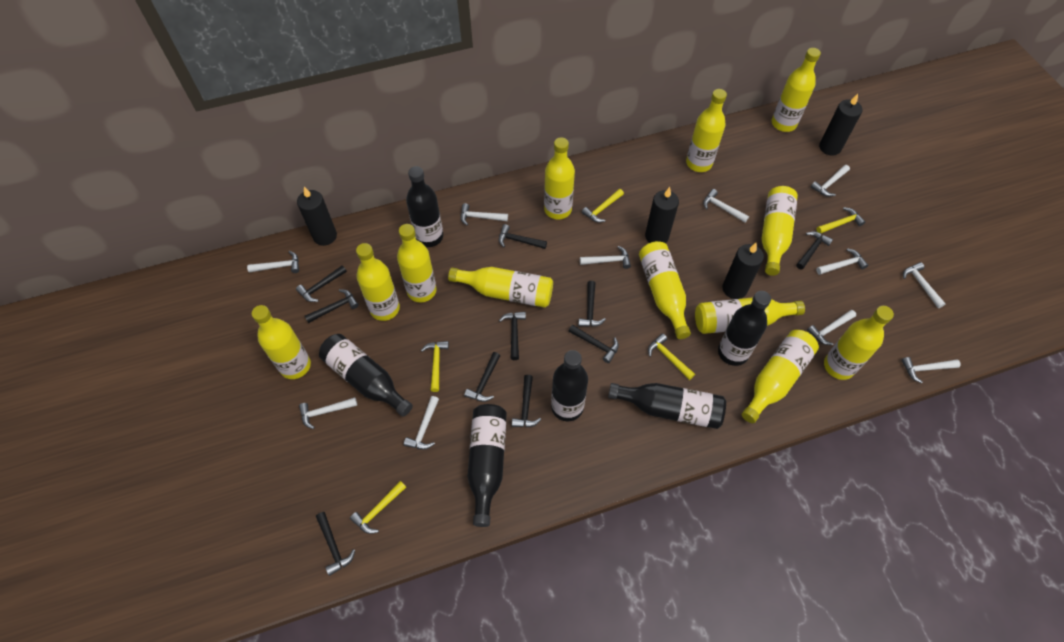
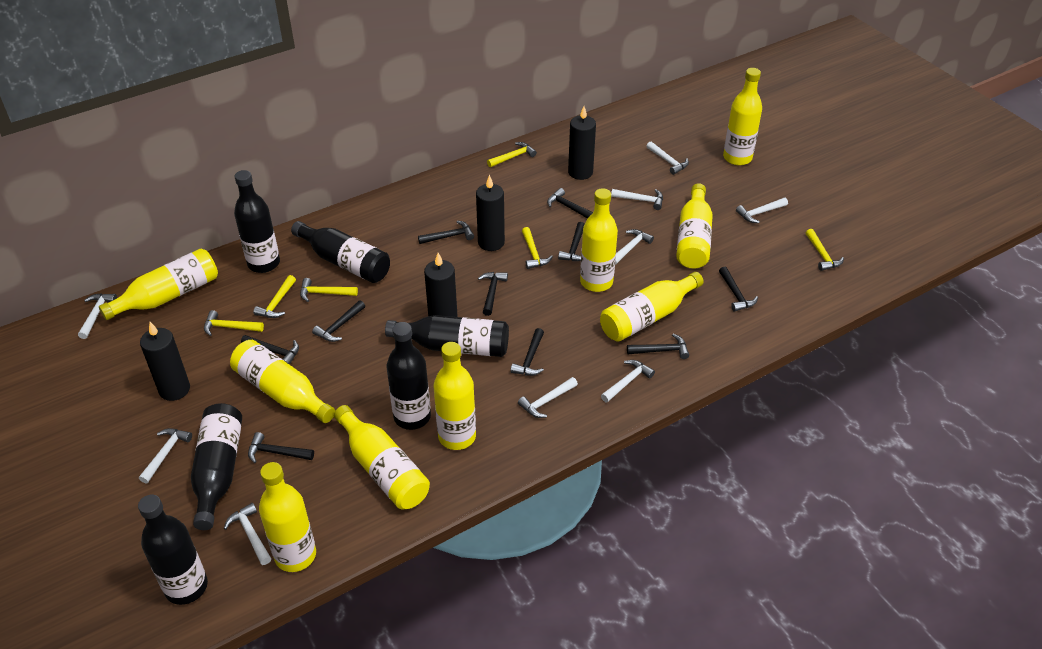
white hammer: [247,251,299,273] [299,397,357,429] [404,396,439,450] [460,203,508,226] [580,246,631,269] [703,189,749,223] [807,310,857,345] [811,165,850,197] [816,248,868,275] [901,357,961,383] [903,262,946,308] = 11 -> [78,293,117,339] [139,428,192,483] [224,503,271,565] [518,377,578,418] [601,360,655,402] [611,189,663,210] [615,229,654,265] [647,141,689,175] [736,198,788,223] = 9
yellow bottle: [252,305,311,379] [356,243,400,321] [397,224,437,302] [448,267,553,308] [544,137,575,220] [639,241,691,339] [686,89,727,172] [695,297,805,334] [742,330,819,423] [761,186,798,276] [772,48,821,132] [824,306,894,380] = 12 -> [99,249,218,320] [230,340,335,423] [259,462,316,572] [334,405,430,509] [434,342,476,450] [580,188,618,292] [600,272,704,342] [676,183,713,269] [723,68,762,165] = 9
yellow hammer: [350,481,406,534] [421,341,449,392] [582,189,624,222] [648,334,695,380] [816,207,865,233] = 5 -> [204,310,264,336] [253,275,296,318] [300,278,358,302] [487,142,537,167] [522,227,553,269] [806,229,844,271] = 6

